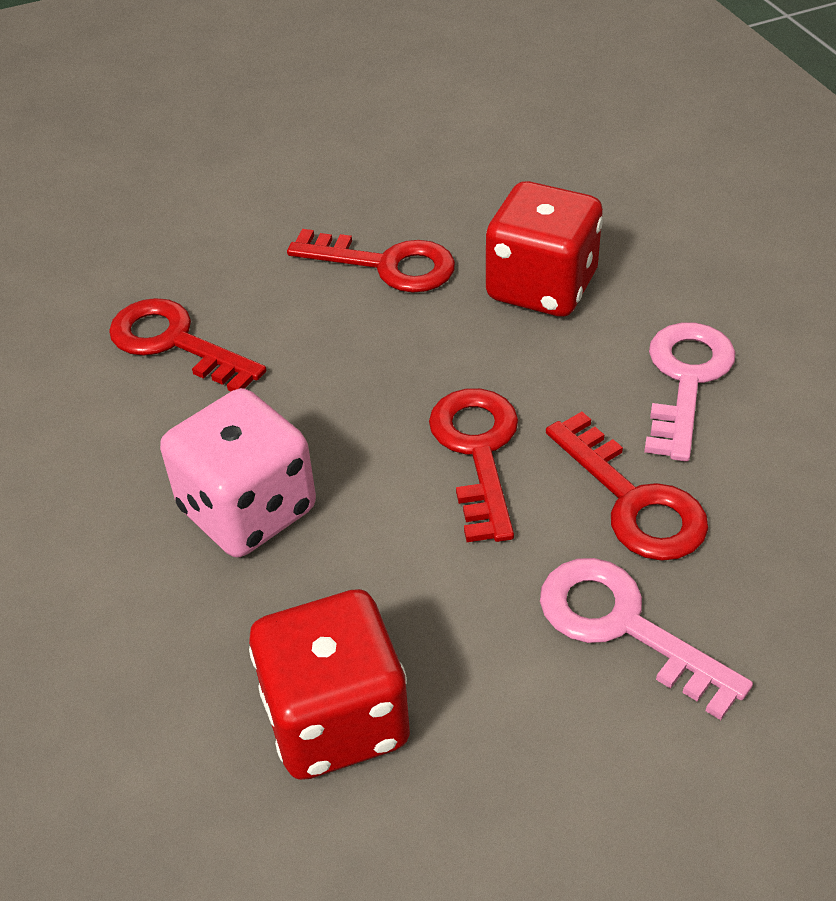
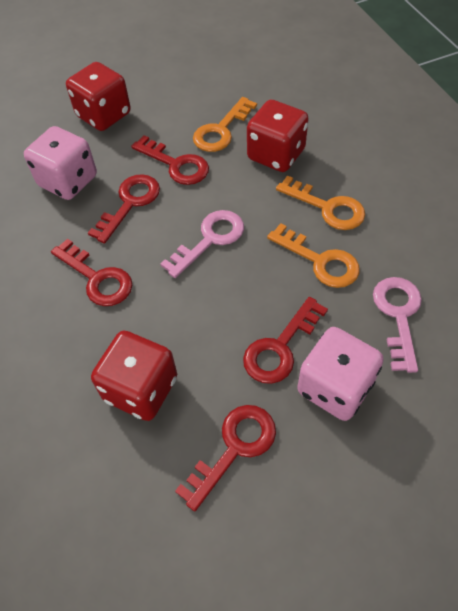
orange key: none = 0 -> [193,97,257,152] [267,223,360,288] [276,176,365,230] = 3
pink dice: [160,388,316,557] = 1 -> [24,126,97,200] [297,327,384,421] = 2
red dice: [249,589,410,780] [486,181,603,317] = 2 -> [66,62,131,131] [91,331,177,421] [247,100,309,172] = 3
red key: [109,298,266,391] [287,229,455,293] [429,388,518,542] [546,412,708,561] = 4 -> [51,239,132,306] [88,174,160,243] [131,135,209,185] [175,405,276,511] [243,297,328,384] = 5

